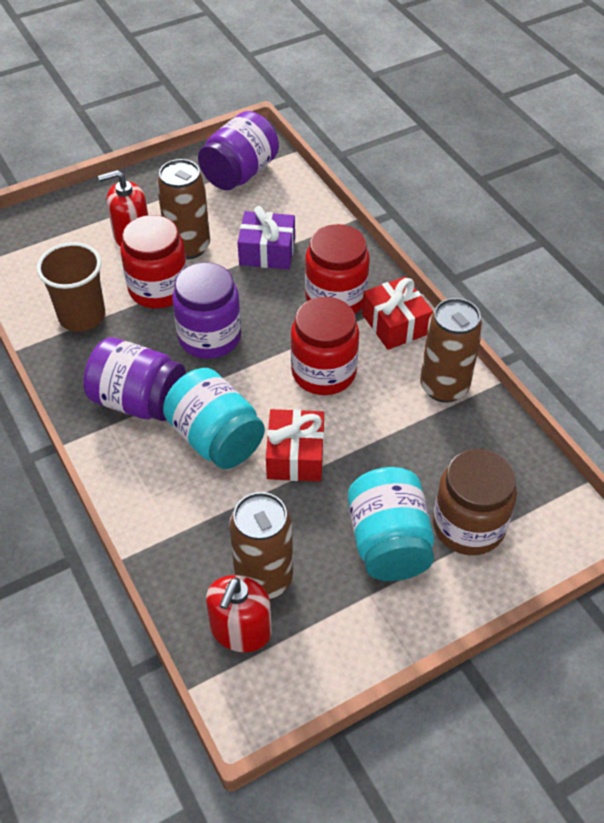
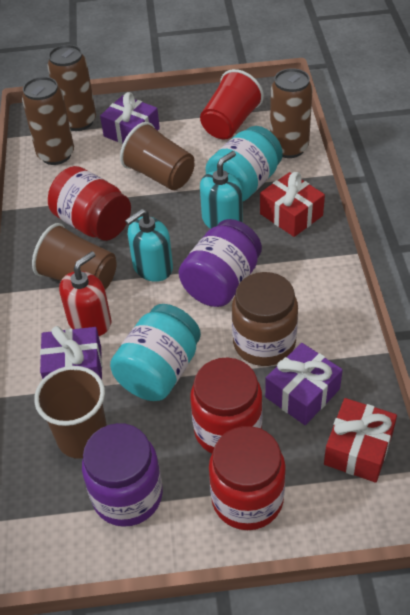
brown cup: [37,242,105,332] = 1 -> [32,223,117,290] [34,366,107,459] [120,122,194,190] = 3
purple gift: [237,206,295,269] = 1 -> [40,326,102,380] [100,92,160,144] [265,343,343,425] = 3
purple jar: [83,337,186,421] [172,262,241,359] [198,111,279,190] = 3 -> [82,423,163,527] [179,219,262,307] = 2
red cup: none = 0 -> [200,69,264,139] = 1
red soap dispenser: [98,170,148,247] [206,575,272,652] = 2 -> [59,251,112,336] = 1
turquoise soap dispenser: none = 0 -> [125,209,173,282] [200,151,243,229] = 2

